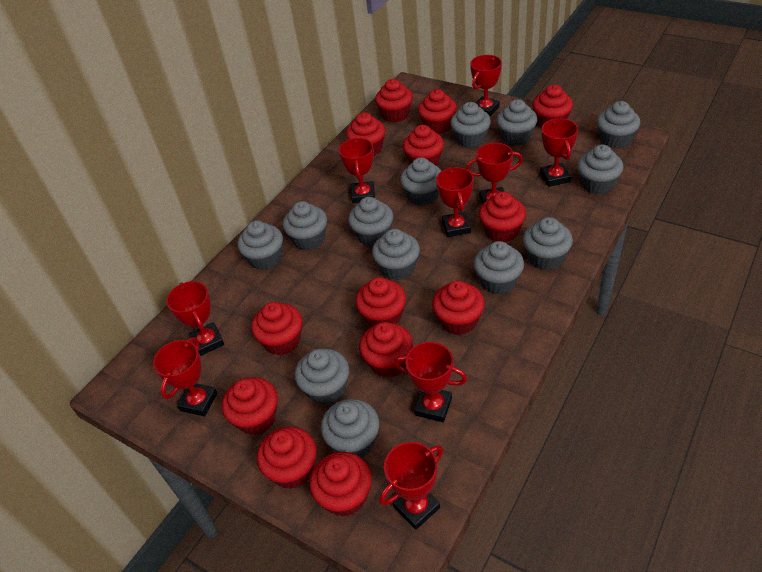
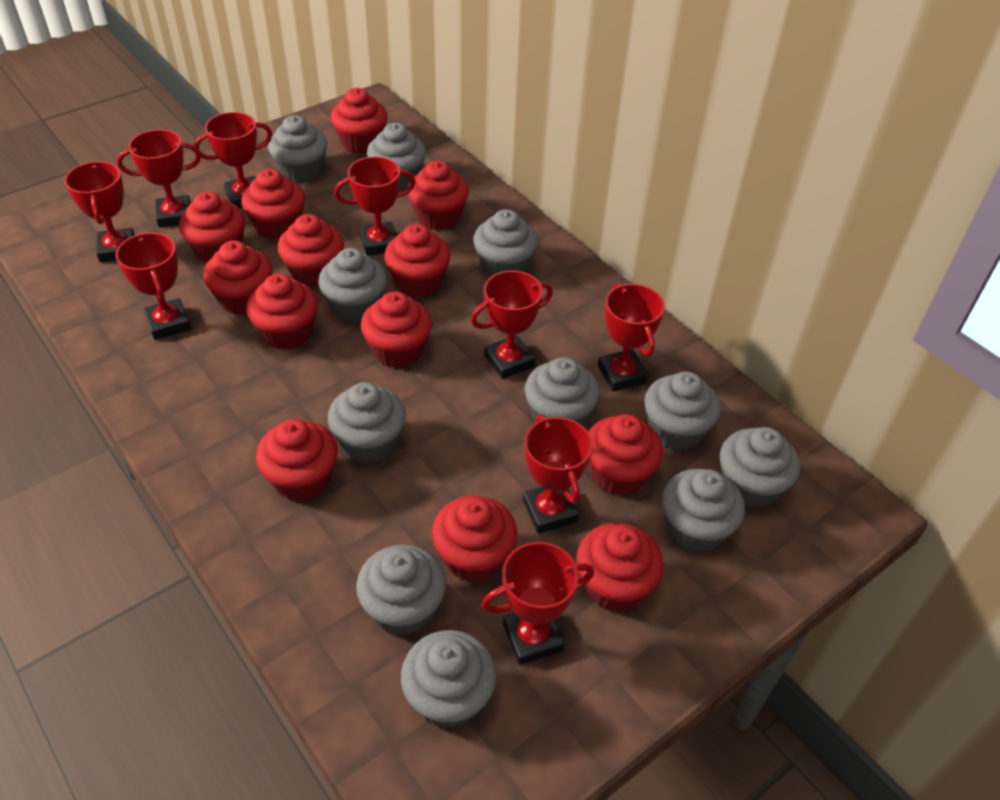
grey cupcake: [237,220,283,270] [283,201,327,250] [295,348,349,405] [321,399,379,458] [348,197,394,246] [372,229,420,280] [400,157,441,206] [450,102,491,148] [474,241,524,294] [496,99,538,146] [523,217,573,270] [577,145,623,195] [597,101,640,149] = 13 -> [268,115,327,183] [318,248,387,323] [328,382,406,463] [356,545,446,636] [367,123,426,191] [401,630,497,728] [473,209,538,277] [525,357,600,426] [644,371,721,451] [662,469,745,553] [720,427,800,508] = 11

